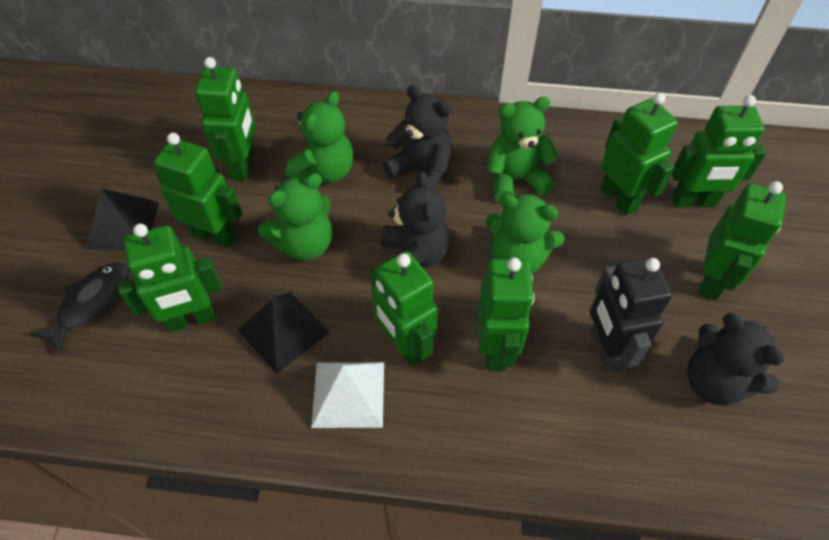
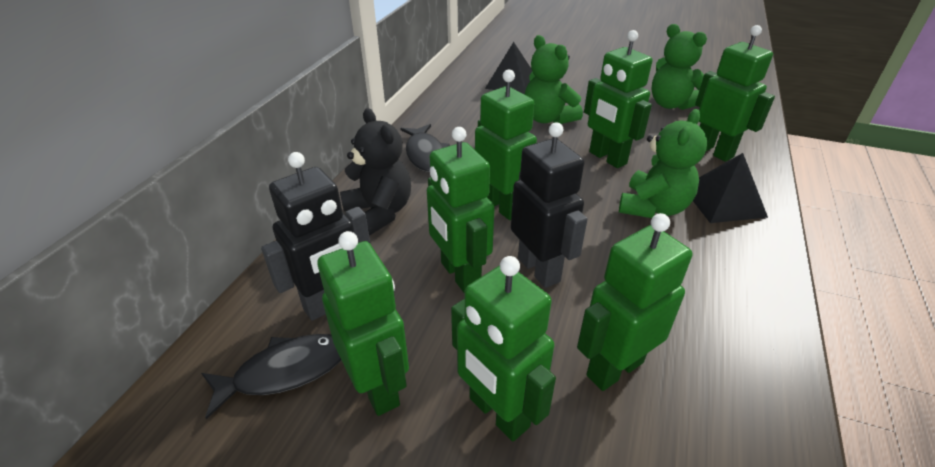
black fish: [30,263,129,354] = 1 -> [201,334,341,419] [400,124,450,172] = 2
black robot: [590,257,672,372] = 1 -> [261,152,370,321] [511,122,587,288] = 2
black teddy bear: [381,171,449,268] [382,85,452,189] [687,313,784,405] = 3 -> [340,108,411,236] = 1
green robot: [117,223,222,333] [154,133,242,248] [195,57,256,181] [370,251,438,367] [478,257,534,371] [600,93,678,215] [672,95,766,207] [699,181,786,301] = 8 -> [317,231,409,416] [427,127,495,293] [451,256,556,441] [475,69,537,220] [577,213,692,391] [584,30,652,168] [695,25,775,162] = 7
green teddy bear: [258,173,332,261] [286,91,353,183] [486,193,565,274] [487,97,559,202] = 4 -> [525,35,583,124] [619,109,707,218] [651,24,707,110] = 3
white pyramid: [311,362,384,428] = 1 -> none = 0

